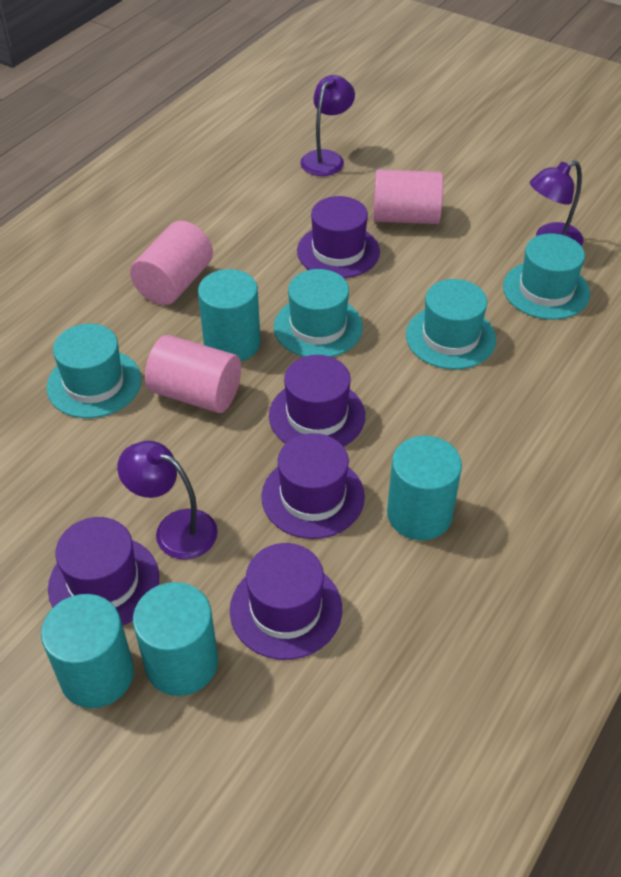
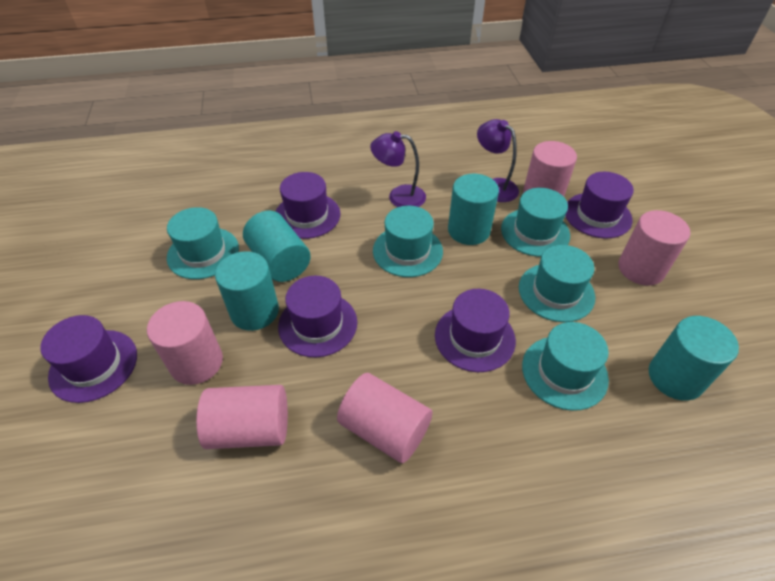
pink cylinder: [130,221,213,305] [145,335,241,413] [373,170,443,224] = 3 -> [147,301,223,385] [196,385,288,449] [337,373,433,463] [523,141,577,197] [618,210,690,286] = 5
purple lamp: [117,441,218,559] [300,75,355,176] [530,160,584,246] = 3 -> [370,131,426,207] [477,119,519,202] = 2
turquoise hat: [47,324,141,418] [274,269,363,357] [406,279,496,369] [503,234,590,320] = 4 -> [167,207,239,279] [373,206,443,277] [501,188,570,257] [519,245,595,322] [522,322,609,411] = 5

